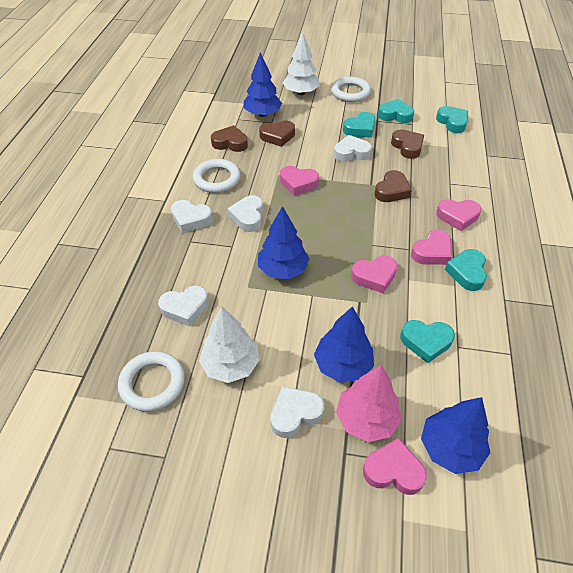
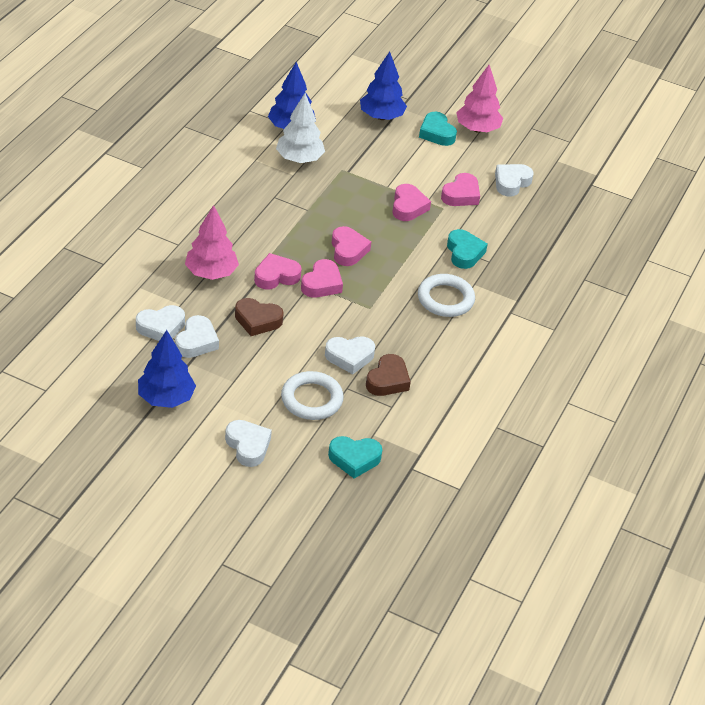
blue tree: [244,52,282,117] [258,206,309,279] [314,306,374,383] [421,397,490,474] = 4 -> [138,330,196,408] [268,62,316,129] [360,52,407,120] = 3
brown heart: [211,126,248,152] [259,121,295,147] [375,170,411,202] [391,129,424,159] = 4 -> [235,298,284,336] [366,354,411,396] = 2
pink tree: [336,365,402,442] = 1 -> [185,205,239,280] [456,65,503,133] = 2
turquoise heart: [343,112,375,138] [378,99,414,123] [400,320,455,363] [436,106,468,133] [445,249,487,291] = 5 -> [328,436,382,479] [419,112,457,146] [447,229,488,269] = 3
white ring: [118,351,185,412] [193,159,240,193] [331,76,371,102] = 3 -> [281,371,344,420] [418,274,475,317] = 2
white tree: [199,306,260,383] [283,32,320,95] = 2 -> [276,93,325,163] = 1

